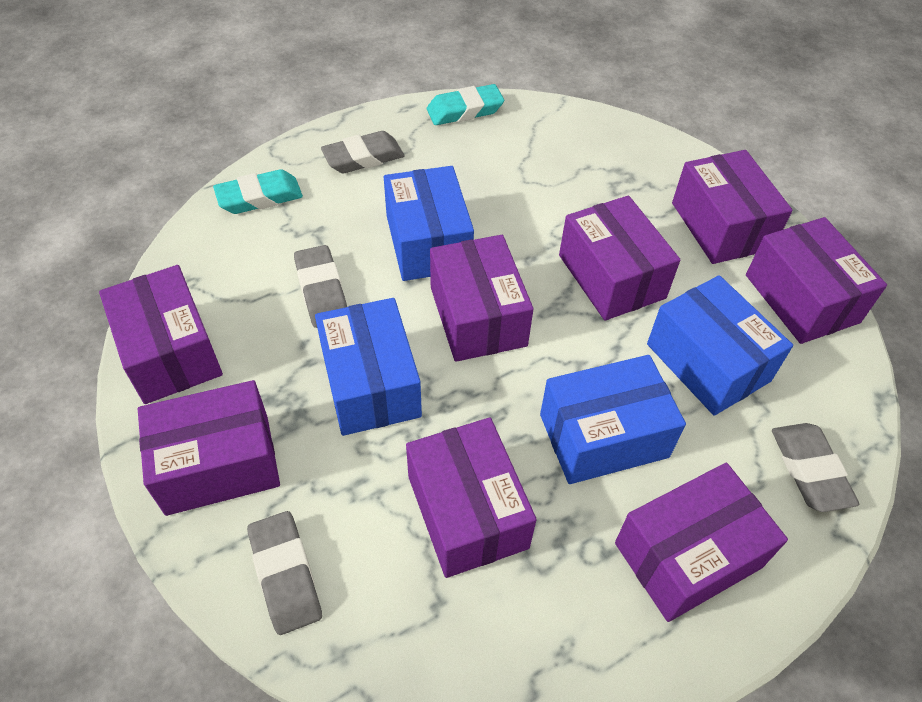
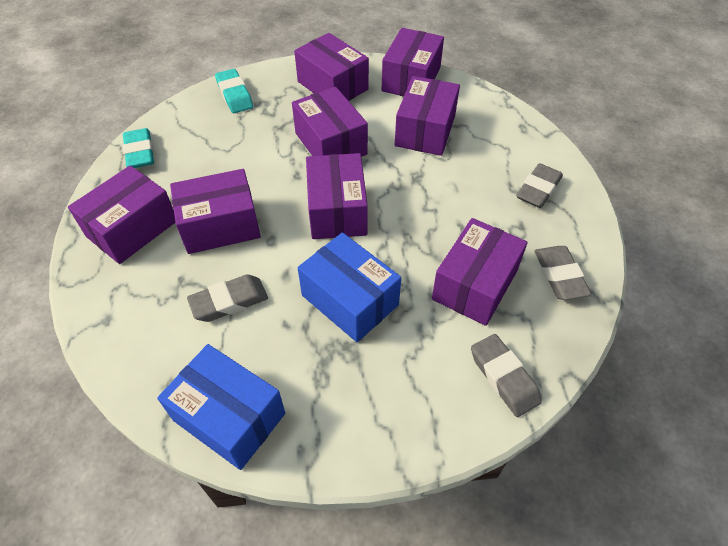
blue box: [315,298,422,436] [384,166,474,281] [540,355,686,484] [647,275,793,416] = 4 -> [157,344,285,470] [298,232,401,342] = 2

